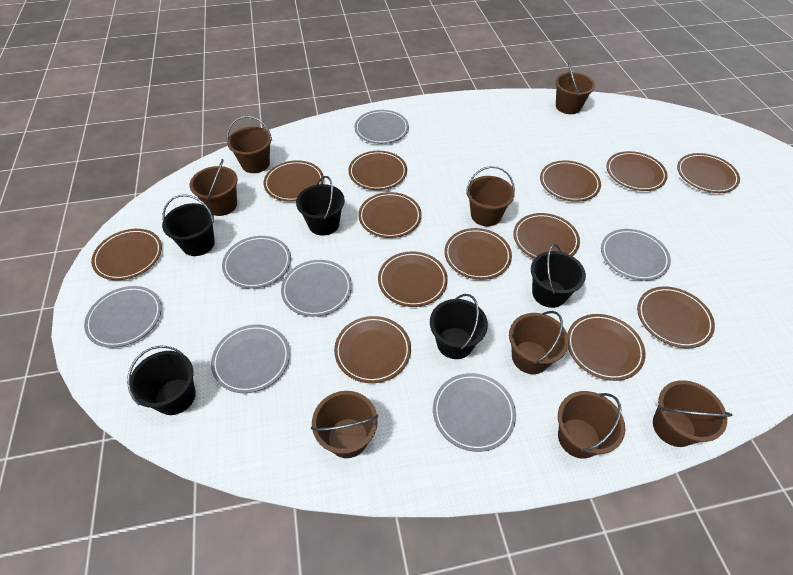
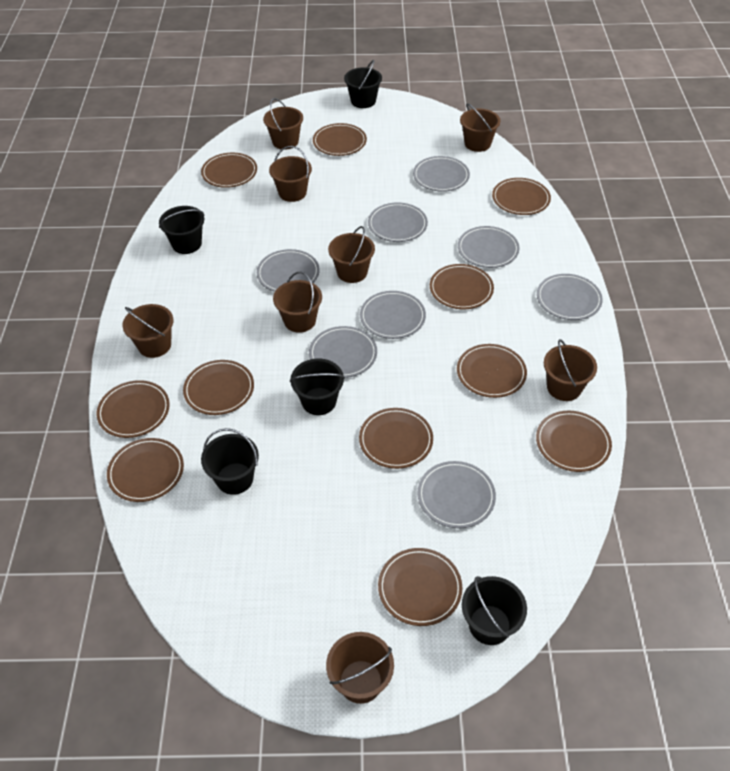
brown plate: [91,229,162,280] [263,160,324,202] [334,316,411,383] [348,151,407,190] [358,192,422,238] [378,251,448,307] [444,228,512,280] [513,213,580,259] [540,160,601,202] [567,314,646,381] [606,151,668,191] [637,287,715,348] [677,153,740,193] = 13 -> [97,380,170,438] [107,438,184,502] [183,360,254,415] [201,152,257,188] [313,123,367,156] [359,408,433,469] [378,548,462,626] [430,264,494,309] [457,344,527,398] [492,178,551,215] [536,411,612,472] = 11
grey plate: [84,286,162,348] [211,324,290,393] [222,236,291,289] [281,260,352,317] [355,110,409,144] [433,373,516,452] [601,229,671,281] = 7 -> [257,249,320,292] [309,326,377,378] [360,291,426,339] [368,203,428,242] [413,156,470,192] [417,461,496,528] [458,226,520,268] [537,274,603,320] = 8

